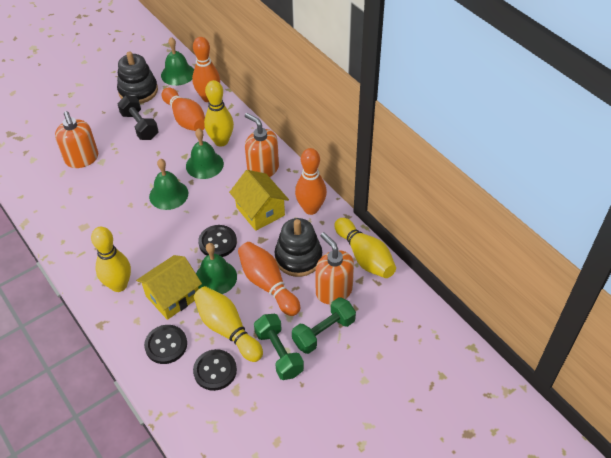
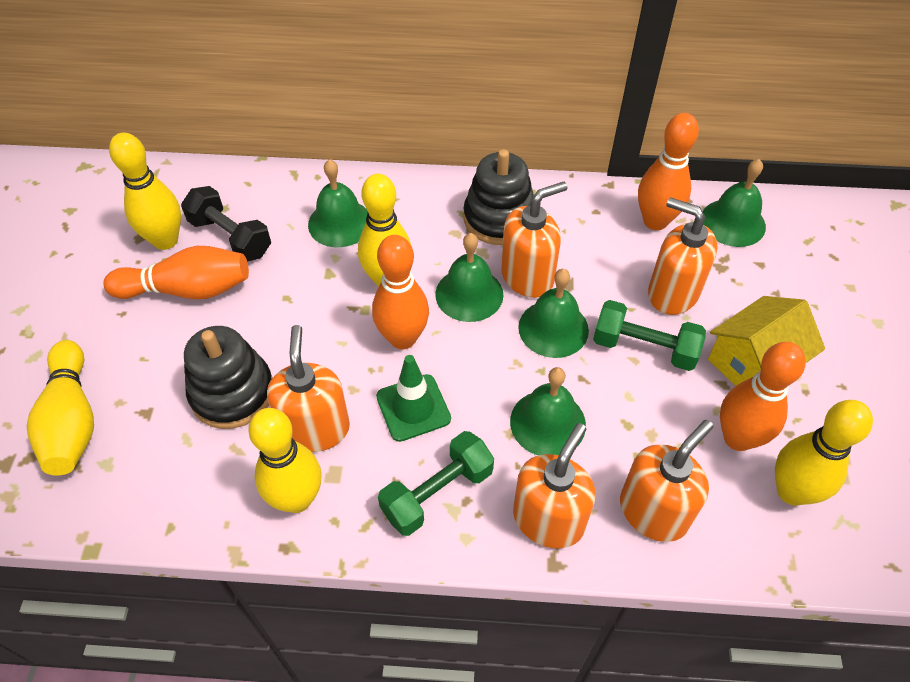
black button: [144,325,187,364] [193,349,237,391] [198,225,237,257] = 3 -> none = 0
green bell: [149,159,188,210] [161,37,194,86] [186,128,224,179] [196,243,237,294] = 4 -> [308,159,368,247] [435,233,503,322] [510,367,586,455] [518,269,589,358] [703,159,766,247] = 5
green traffic cone: none = 0 -> [376,355,451,442] = 1
orange soap dispenser: [55,111,98,168] [245,113,279,177] [315,232,354,304] = 3 -> [267,325,350,452] [501,182,568,298] [513,423,596,548] [620,420,714,542] [648,197,717,315] = 5
yellow bowling pin: [91,227,131,292] [194,286,263,362] [204,80,234,147] [334,218,396,278] = 4 -> [27,340,94,476] [109,133,181,250] [248,408,322,513] [358,174,411,287] [775,400,873,506] = 5
yellow house: [136,255,202,320] [229,170,289,231] = 2 -> [708,296,825,386] = 1

